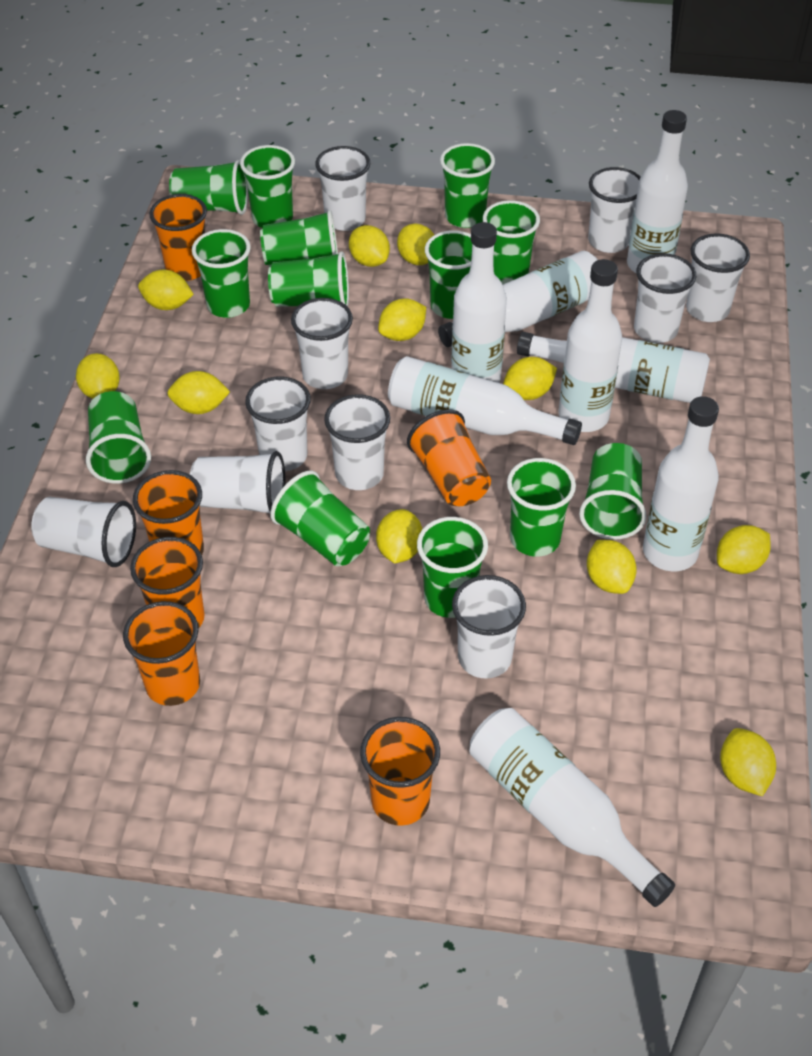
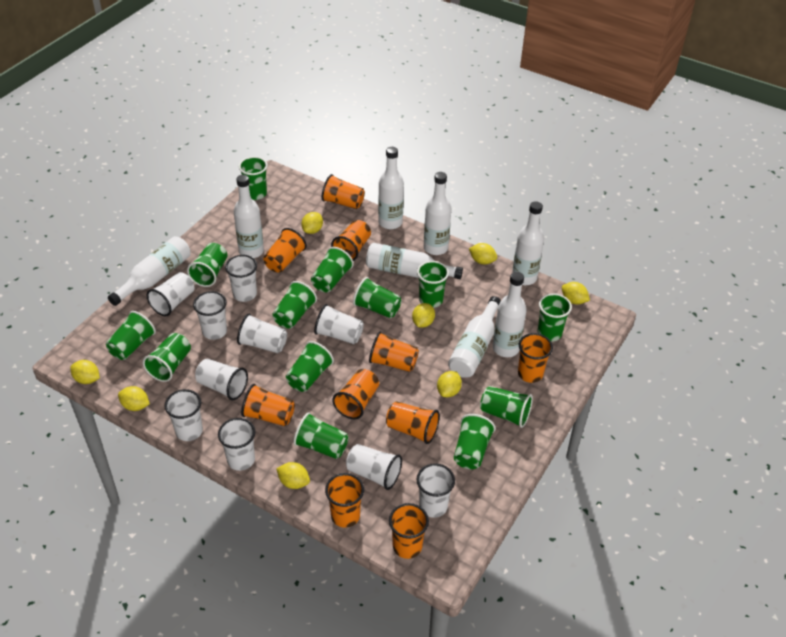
orange cup: [123,601,200,706] [130,537,205,629] [133,470,204,555] [149,194,207,281] [360,717,440,826] [407,410,491,506] = 6 -> [241,384,295,426] [263,228,307,273] [322,174,365,209] [325,473,364,528] [331,220,371,261] [332,369,379,419] [369,332,419,372] [386,401,440,444] [389,503,429,559] [518,333,553,383] = 10
yellow lemon: [76,353,120,399] [138,270,194,310] [167,371,230,414] [349,225,390,267] [376,509,422,563] [378,298,426,341] [397,224,434,265] [503,357,557,400] [587,540,637,594] [717,525,771,574] [720,728,776,796] = 11 -> [70,360,100,384] [118,386,150,411] [276,462,310,489] [301,212,323,234] [412,303,435,328] [437,371,462,397] [469,243,497,264] [562,282,590,304] = 8

